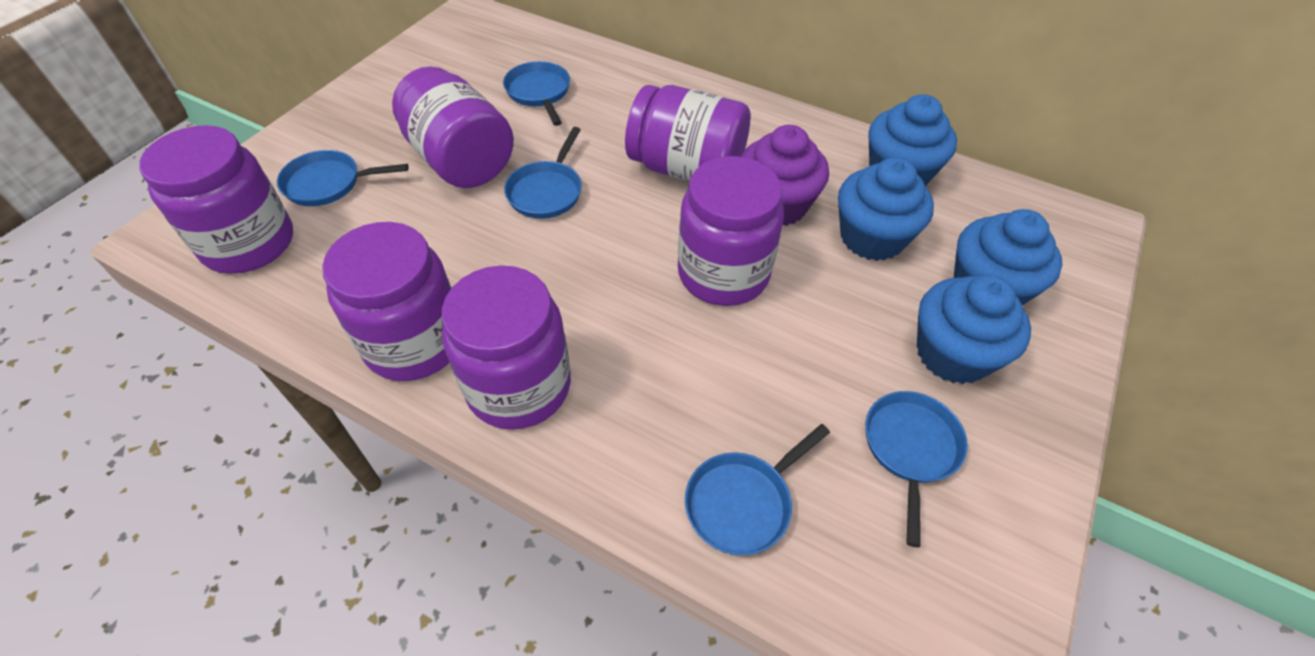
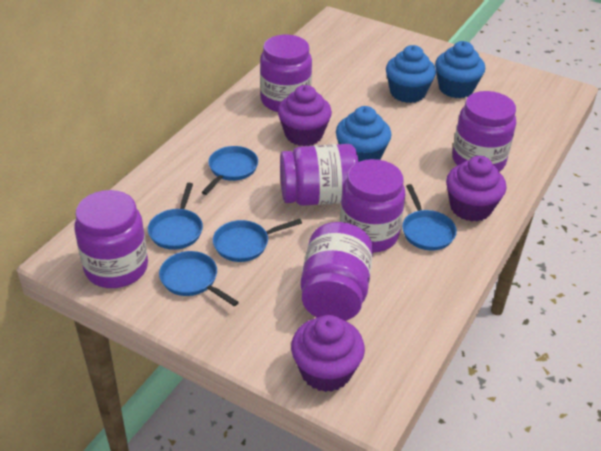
blue cupcake: [838,157,934,261] [869,94,957,186] [917,275,1031,384] [954,209,1062,305] = 4 -> [336,106,392,162] [386,45,436,103] [435,41,485,98] = 3
purple cupcake: [741,125,829,226] = 1 -> [278,85,332,146] [291,315,365,392] [446,156,506,221] = 3

